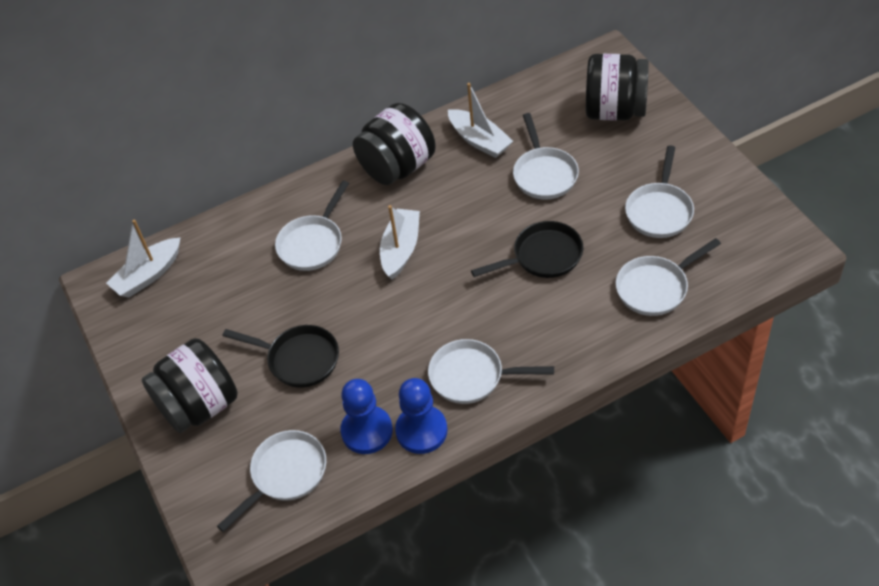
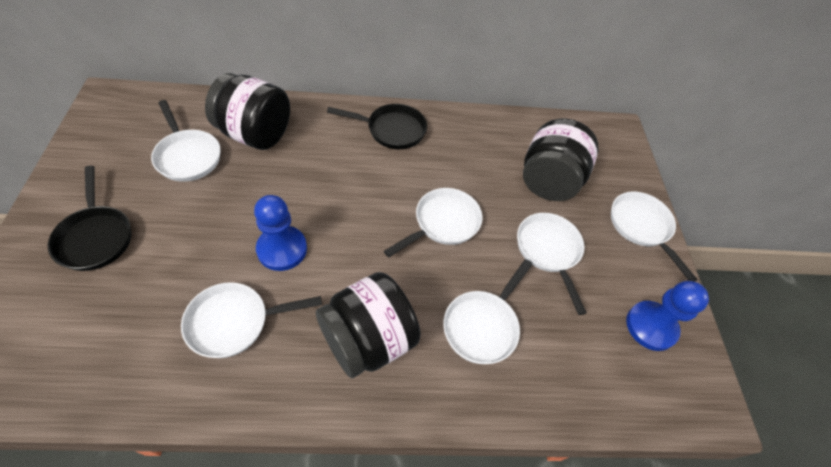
white boat: [106,219,181,298] [380,205,420,280] [448,83,513,158] = 3 -> none = 0

